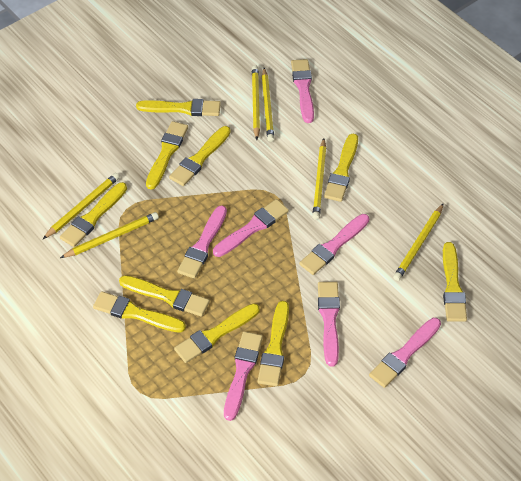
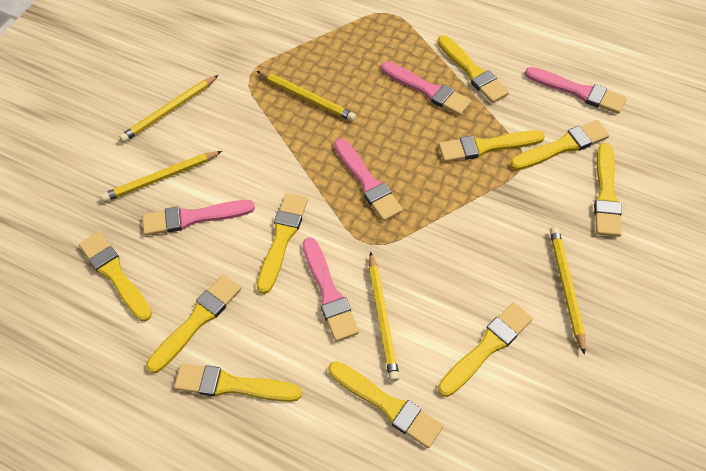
pink brush: [177,205,227,279] [213,199,289,257] [224,331,263,421] [291,59,314,123] [299,214,369,275] [318,282,340,366] [369,318,441,388] = 7 -> [142,200,255,236] [303,237,359,342] [334,138,403,221] [381,61,472,116] [525,67,627,114] = 5
yellow pencil: [43,173,120,239] [60,212,159,258] [252,66,260,140] [262,68,274,142] [312,138,326,220] [393,203,444,281] = 6 -> [101,151,222,202] [119,75,218,142] [257,71,356,121] [369,251,400,382] [550,227,585,355] = 5

